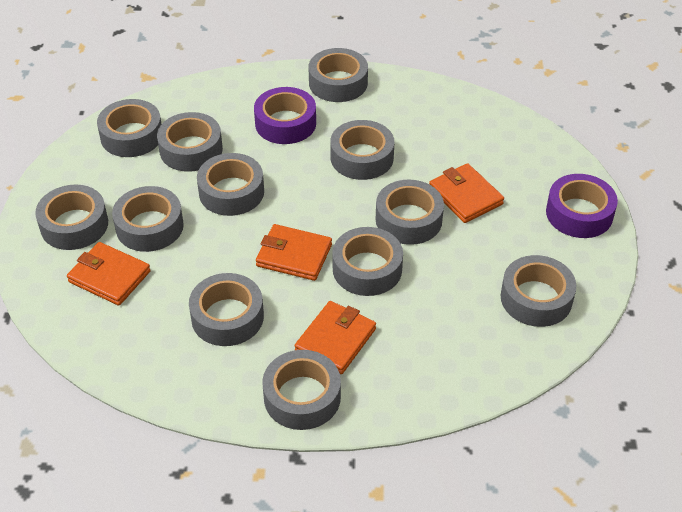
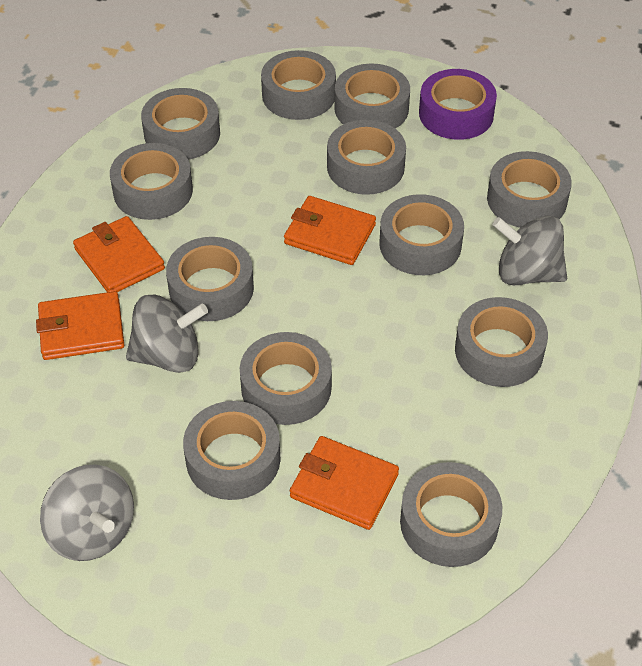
grey spinning top: none = 0 -> [40,465,134,561] [126,294,208,373] [493,216,567,285] = 3
purple tape: [254,87,316,144] [546,174,618,238] = 2 -> [419,69,497,140] = 1

